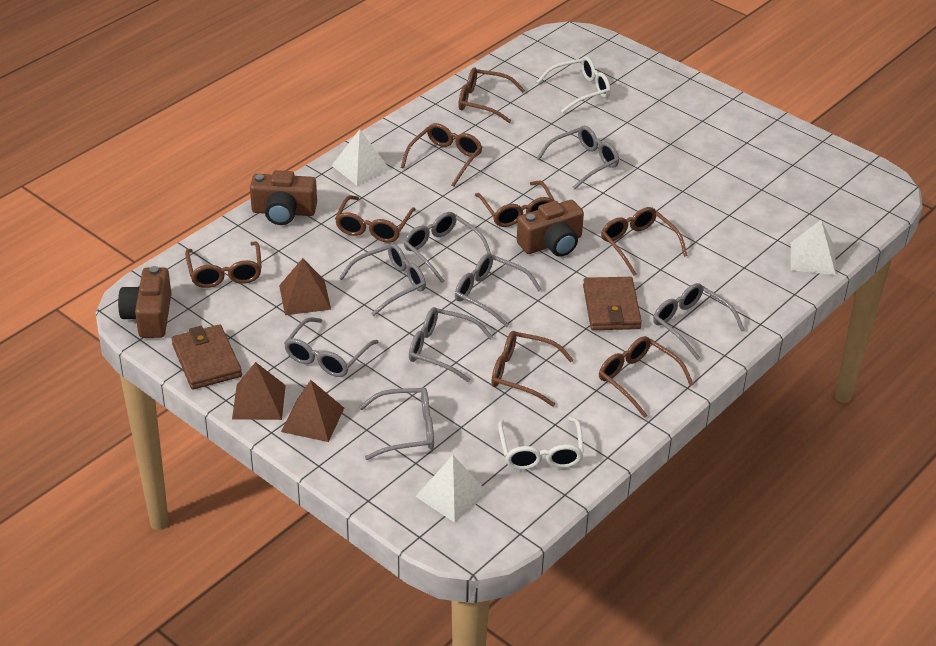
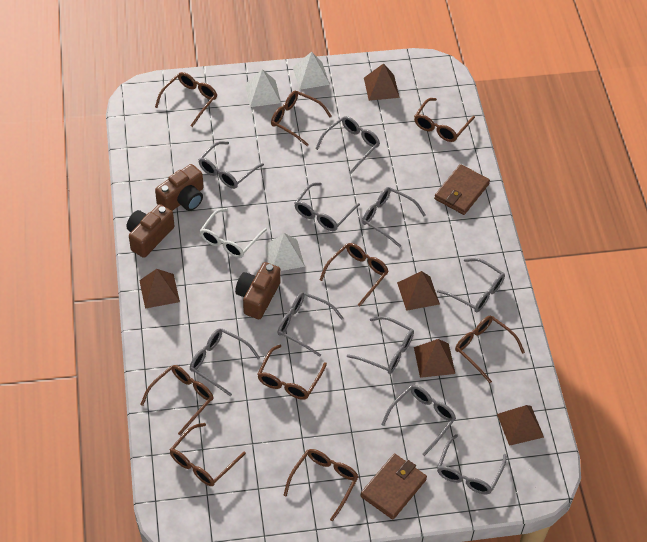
brown glasses: [185,241,262,288] [335,195,416,243] [401,123,483,187] [458,67,525,123] [475,181,555,227] [491,331,574,407] [599,336,694,418] [601,207,688,276] = 8 -> [140,365,213,435] [155,72,217,127] [170,423,246,486] [257,344,327,400] [271,91,332,146] [283,449,359,521] [319,243,389,306] [414,98,475,142] [455,316,525,383] = 9
brown pyramid: [232,362,286,420] [279,258,331,315] [281,380,344,442] = 3 -> [139,269,180,309] [364,63,400,101] [397,271,440,311] [414,339,455,378] [497,405,544,446] = 5
grey glasses: [284,317,378,377] [339,243,426,316] [359,387,434,460] [404,212,491,283] [409,307,493,382] [455,253,542,327] [537,126,619,189] [653,283,744,360] = 8 -> [190,328,260,396] [198,141,264,189] [278,292,343,357] [295,182,360,231] [315,116,380,174] [347,316,414,374] [362,187,425,247] [381,385,456,456] [437,258,505,312] [437,434,506,494] = 10
white glasses: [498,417,584,470] [537,56,611,113] = 2 -> [200,208,267,258] = 1

